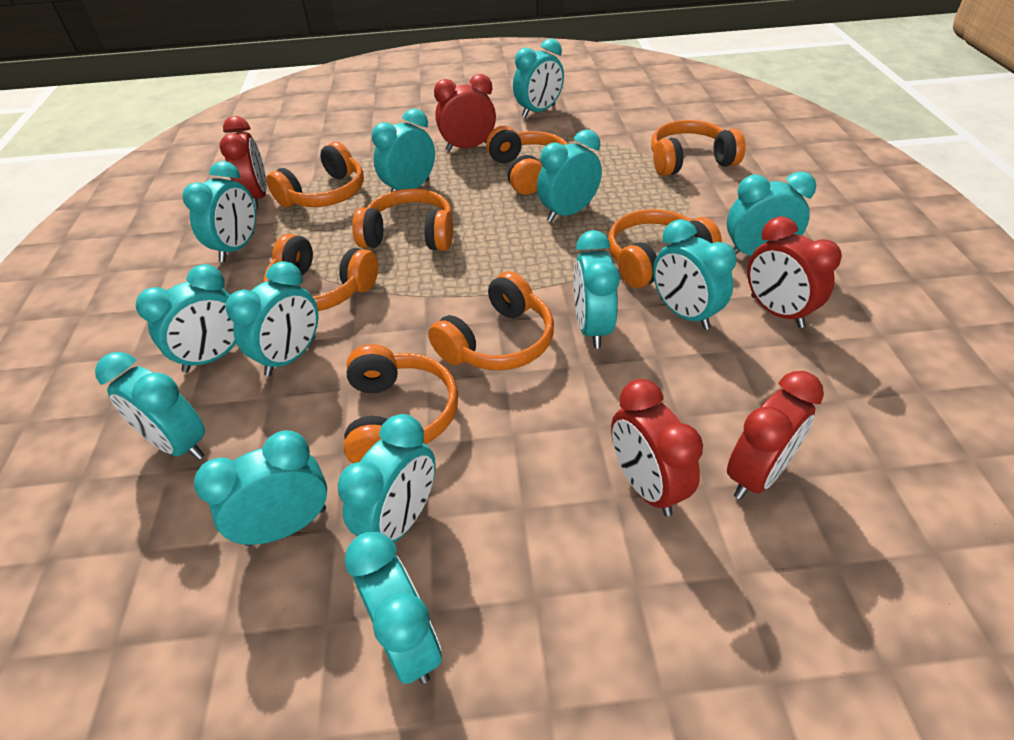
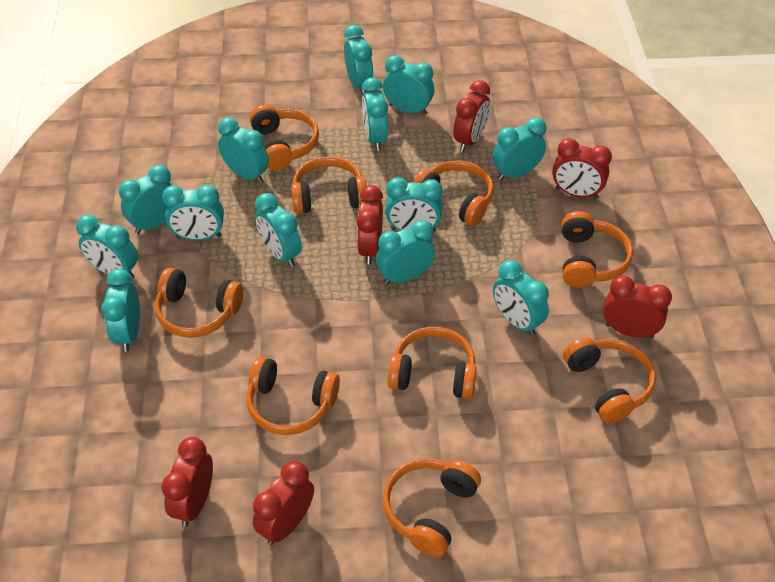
orange headphones: [263,234,378,311] [266,142,364,207] [344,344,458,463] [352,188,453,251] [428,271,554,370] [486,126,568,195] [608,209,722,288] [651,120,746,176] = 8 -> [155,267,243,338] [246,357,340,435] [249,104,319,170] [291,157,367,214] [383,458,481,557] [387,327,477,399] [413,161,494,226] [562,211,633,288] [563,338,656,424] = 9
red clock: [220,116,267,209] [434,74,496,151] [611,379,703,516] [727,371,824,500] [747,216,842,328] = 5 -> [162,437,213,527] [253,461,314,545] [356,185,383,265] [453,80,490,152] [552,138,612,199] [603,275,672,338] = 6

